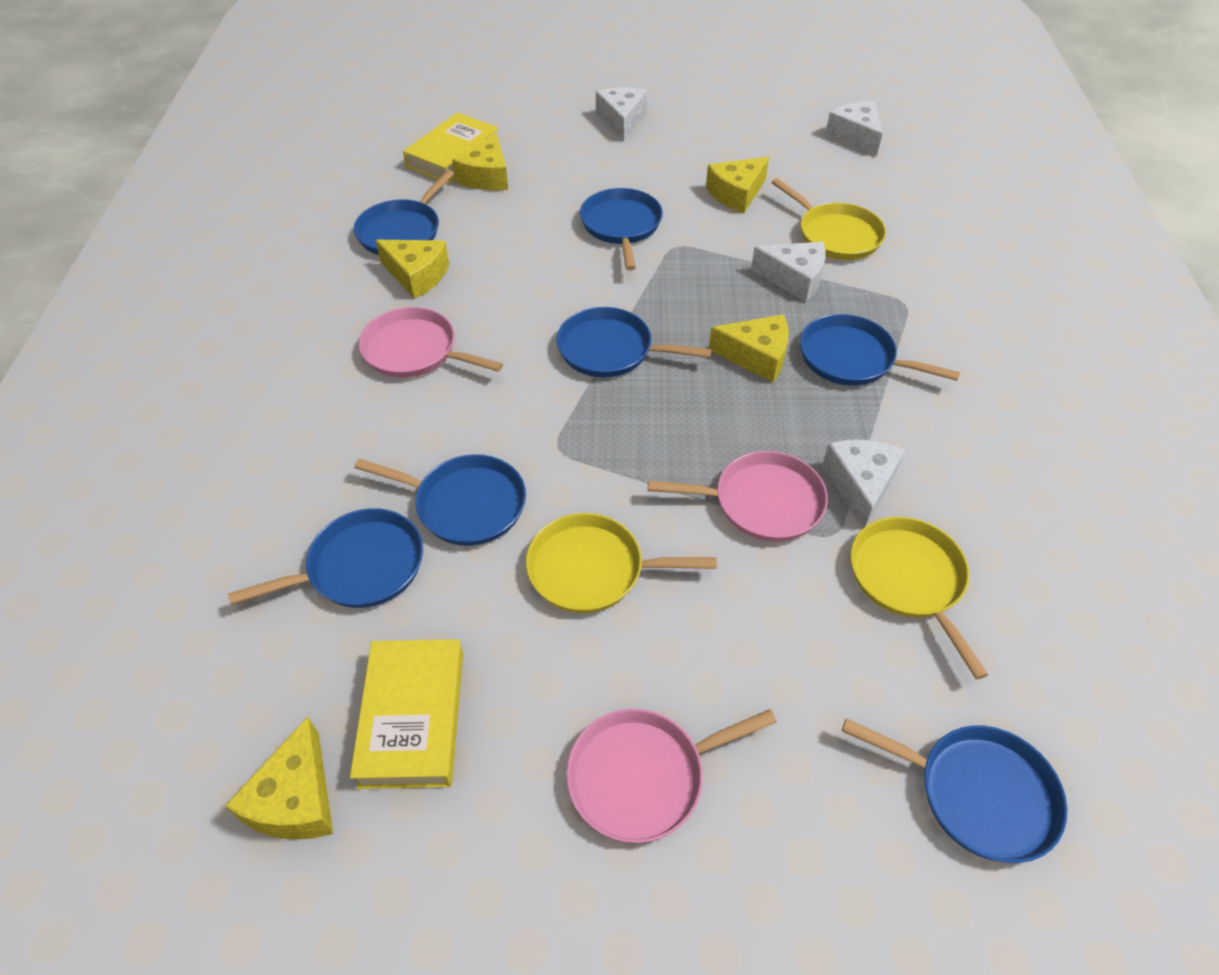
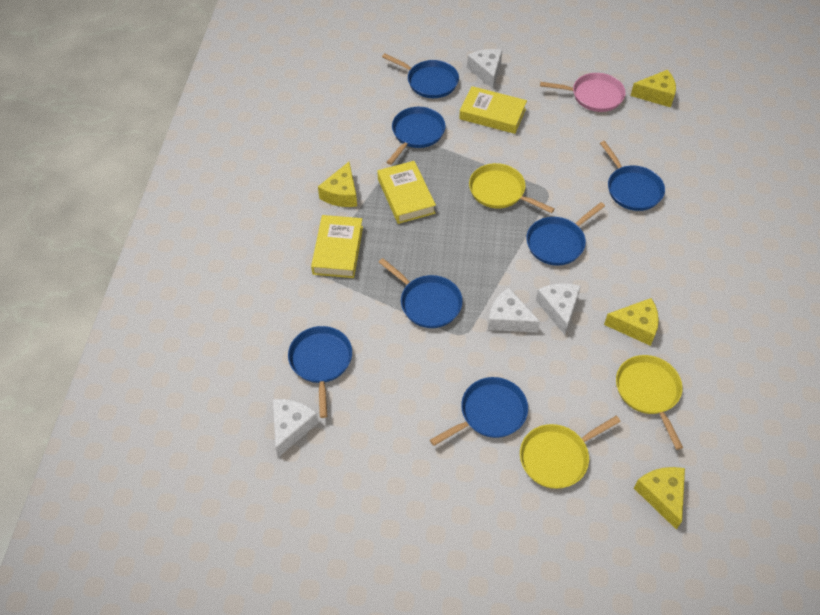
pink pan: [359,307,503,378] [566,709,777,843] [648,451,828,542] = 3 -> [540,73,626,112] = 1
yellow book: [350,639,463,789] [403,113,500,184] = 2 -> [311,215,363,278] [377,161,436,224] [459,86,527,134] = 3
yellow cheese: [225,717,333,840] [375,240,449,299] [452,133,508,190] [706,157,769,213] [709,314,789,383] = 5 -> [318,162,357,207] [604,298,659,346] [630,70,676,108] [634,467,685,530] = 4

